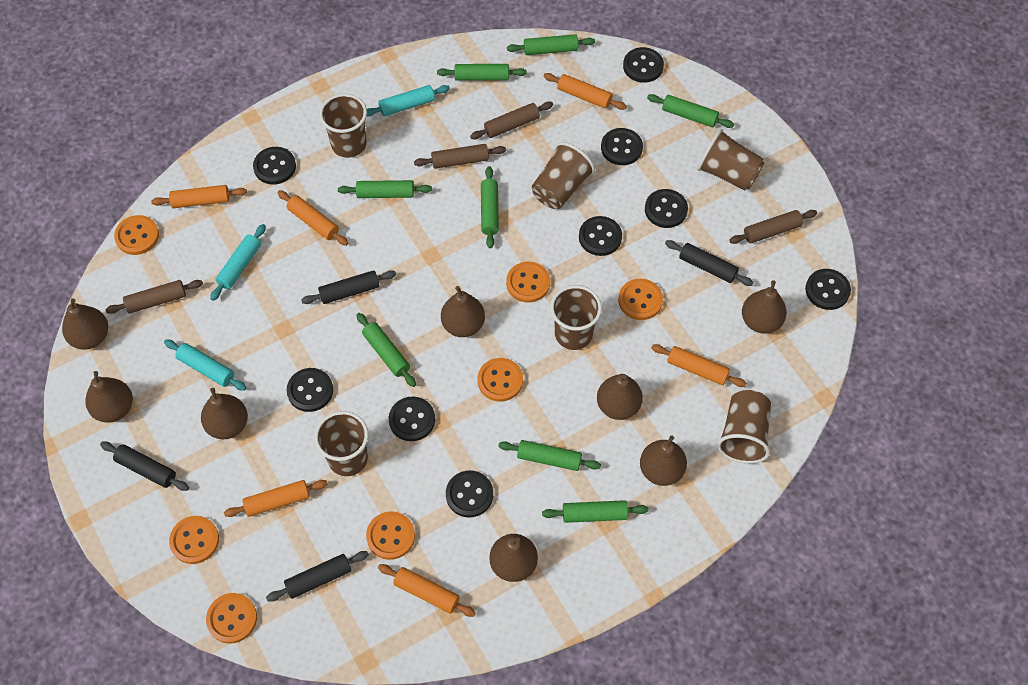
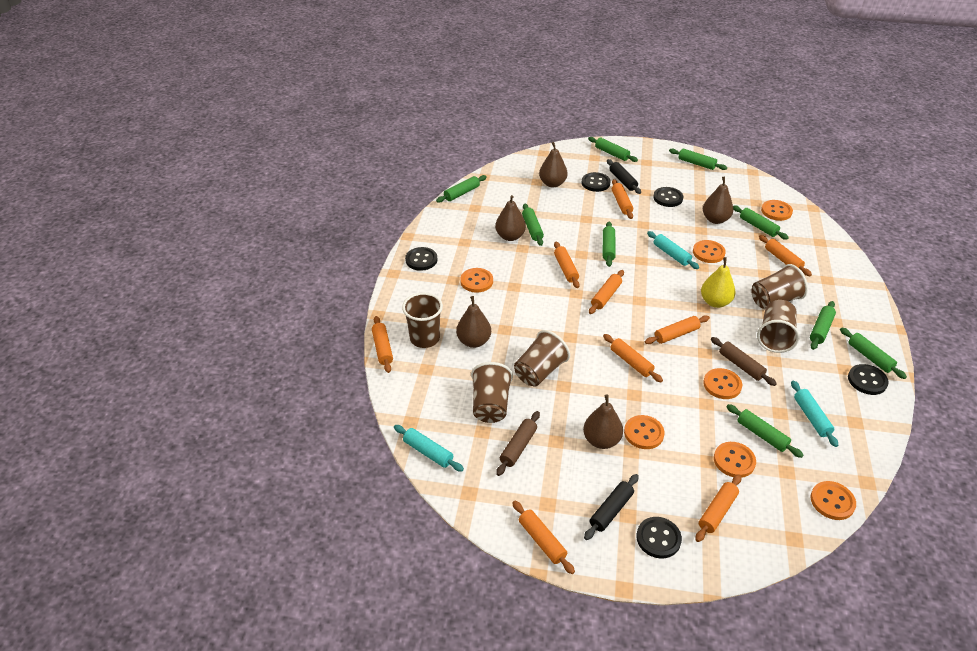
black button: [253,147,296,185] [287,368,333,412] [389,397,435,441] [446,471,493,517] [579,216,622,256] [601,128,643,165] [623,47,664,83] [645,189,688,228] [805,269,851,310] = 9 -> [405,247,437,271] [582,172,610,192] [636,517,682,559] [653,187,683,207] [848,364,889,395] = 5
black rolling pin: [100,442,189,491] [266,551,369,602] [301,270,396,304] [665,240,754,286] = 4 -> [584,474,639,540] [607,159,641,194] = 2
brown cup: [314,411,368,476] [319,94,367,158] [532,142,595,209] [550,285,602,350] [697,129,764,190] [717,390,771,464] = 6 -> [402,293,443,348] [471,362,513,423] [514,330,570,386] [751,264,808,309] [757,300,800,353] = 5
brown pear: [62,298,108,350] [85,371,133,423] [201,388,248,439] [441,286,485,337] [489,534,538,582] [597,374,643,420] [640,436,687,486] [742,280,787,334] = 8 -> [456,296,491,348] [495,195,526,241] [539,142,568,187] [583,394,623,449] [703,177,733,224] = 5
brown rolling pin: [105,280,203,314] [414,144,506,169] [470,102,553,139] [729,210,817,244] = 4 -> [496,411,540,476] [711,337,777,386] = 2
green rolling pin: [338,180,432,198] [357,313,416,387] [437,64,527,81] [481,166,499,248] [498,440,601,471] [507,34,595,55] [542,500,649,523] [647,94,734,128] = 8 -> [436,175,487,203] [522,204,544,246] [588,137,638,162] [603,221,616,267] [669,148,727,170] [727,404,803,458] [733,205,789,240] [810,301,836,350] [840,328,907,379] = 9
orange rolling pin: [151,185,247,208] [224,480,328,517] [278,190,348,246] [378,564,476,617] [544,73,627,110] [651,344,747,387] = 6 -> [372,316,393,373] [512,501,575,574] [554,242,580,288] [589,270,624,314] [603,334,663,382] [612,179,633,219] [645,315,710,344] [696,474,741,542] [759,235,812,276] = 9
yellow pear: none = 0 -> [701,257,736,308] = 1

